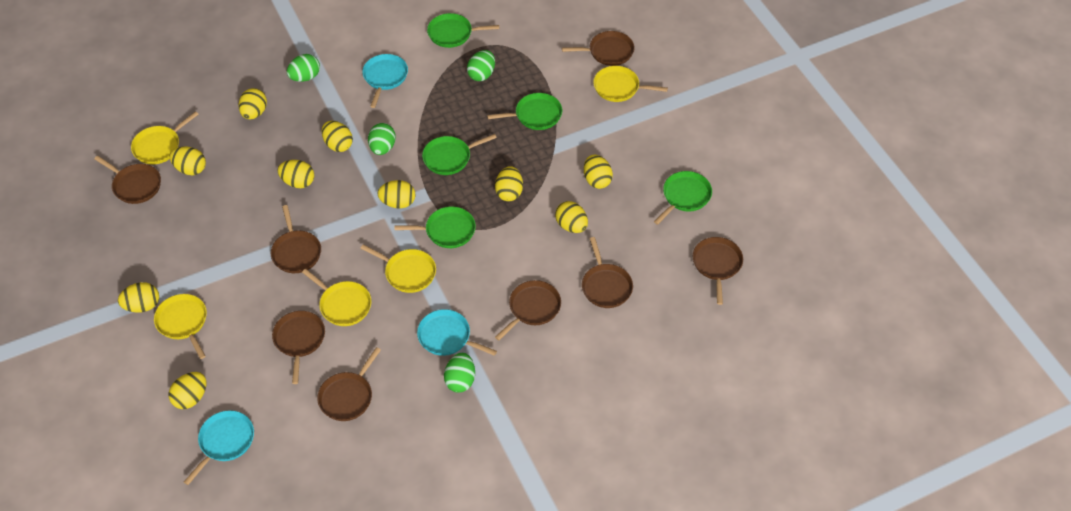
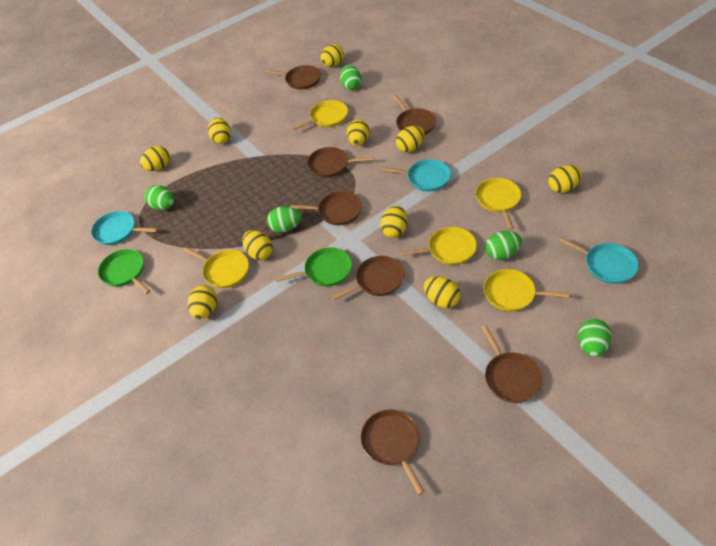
brown pan: [94,156,161,204] [271,205,321,273] [272,311,325,384] [317,347,381,421] [495,280,561,340] [562,31,635,66] [582,237,633,308] [693,237,743,305] = 8 -> [264,65,321,90] [290,191,362,225] [307,147,374,178] [331,256,405,300] [361,409,425,495] [393,95,436,135] [482,326,542,403] = 7
green egg: [287,54,320,82] [368,123,396,155] [444,353,475,393] [467,50,495,81] = 4 -> [145,185,174,210] [267,206,301,233] [340,65,362,90] [485,231,522,260] [578,319,612,357] = 5
green pan: [394,207,476,248] [422,134,497,175] [427,13,499,48] [487,93,562,130] [654,171,712,225] = 5 -> [98,249,150,294] [275,247,352,286] = 2

